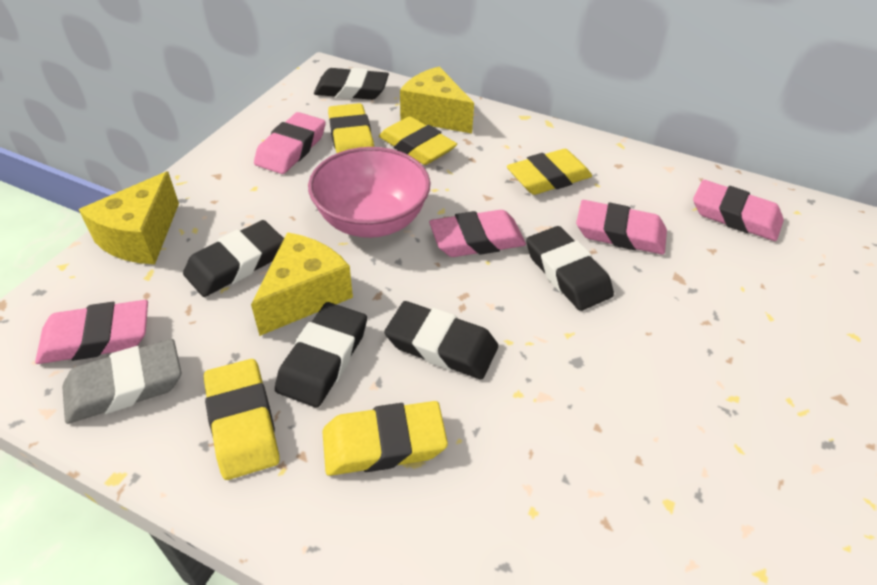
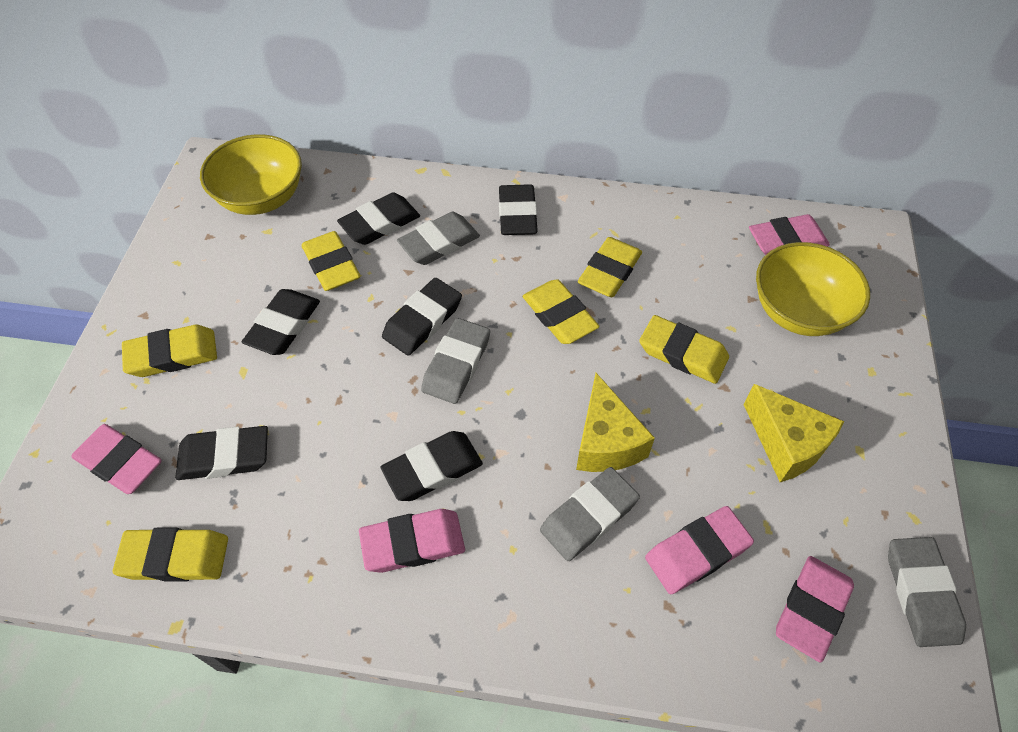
black eraser: [183,220,284,297] [275,302,367,408] [314,68,389,100] [384,301,498,379] [526,226,614,311] = 5 -> [175,426,268,480] [242,289,320,355] [337,192,420,245] [381,431,483,501] [382,278,462,356] [499,184,538,235] = 6
grey eraser: [62,339,182,424] = 1 -> [397,212,480,265] [421,318,490,404] [540,467,640,561] [888,537,966,647] = 4
pink bowl: [308,147,431,238] = 1 -> none = 0
yellow bowl: none = 0 -> [200,134,302,215] [756,242,870,336] = 2
yellow cheese: [79,171,179,264] [251,232,353,336] [400,66,474,133] = 3 -> [576,373,655,472] [744,384,844,482] = 2
yellow eraser: [204,359,279,480] [322,401,448,476] [328,103,374,153] [379,116,457,165] [507,149,592,195] = 5 -> [113,528,228,582] [122,325,217,377] [302,231,360,291] [523,279,599,344] [578,237,642,297] [639,315,729,384] = 6

